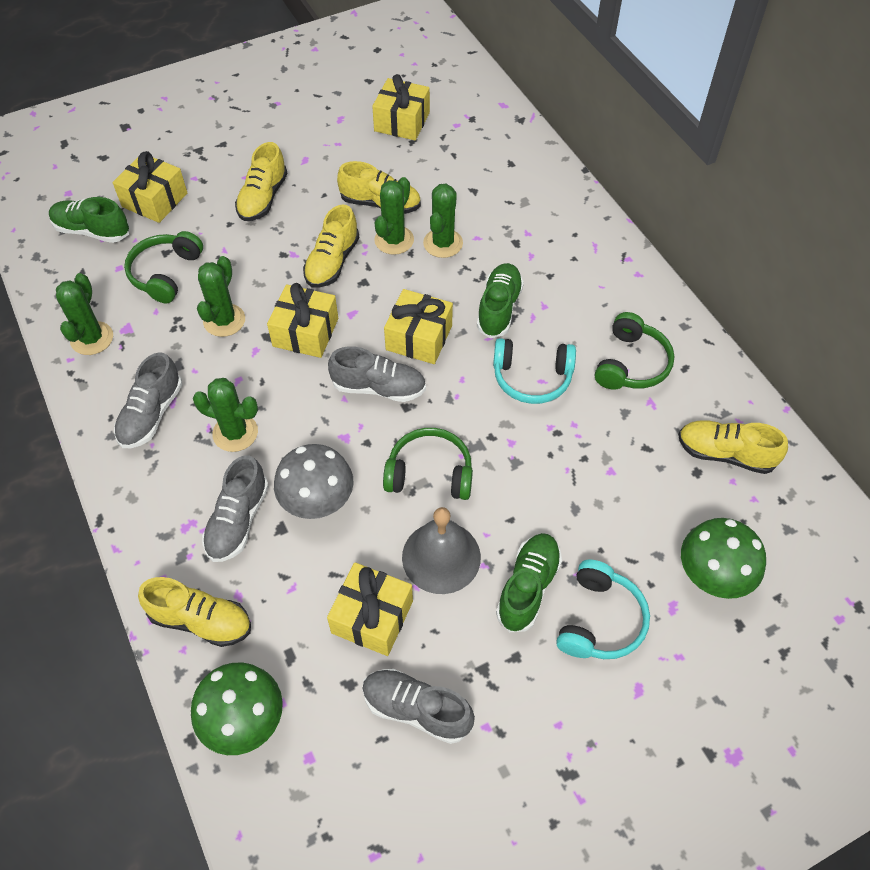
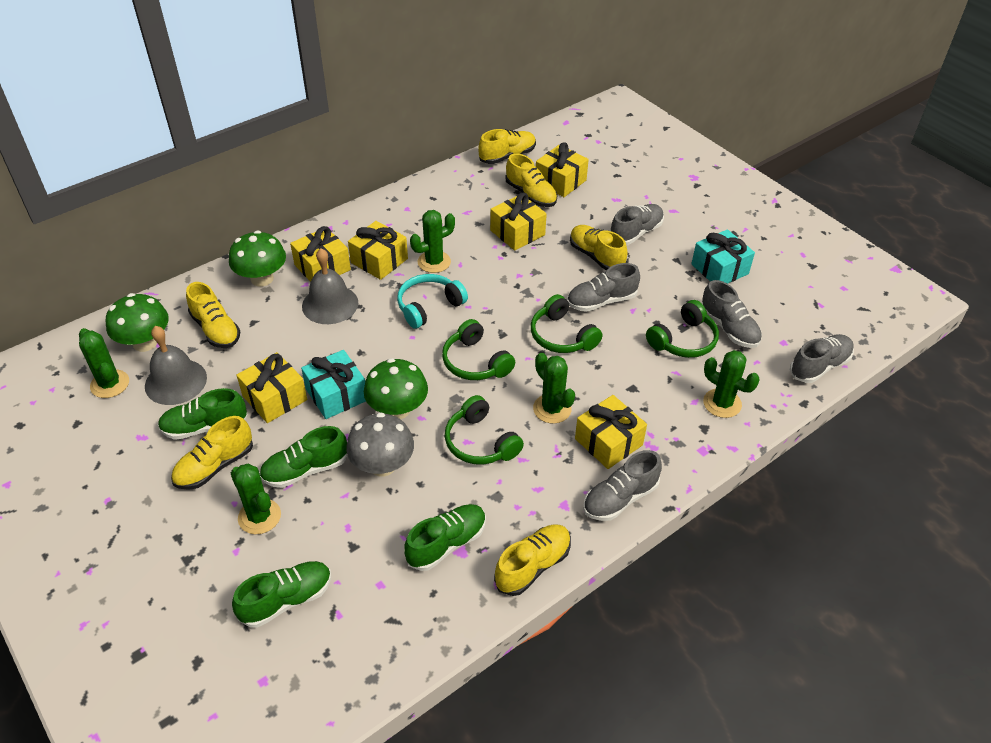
green headphones: [124,231,203,303] [383,428,473,500] [595,312,675,390] = 3 -> [442,319,515,380] [445,395,524,465] [531,294,602,353] [646,300,719,358] = 4
green mushroom: [191,663,283,755] [681,518,766,599] = 2 -> [106,293,169,352] [229,230,286,286] [364,358,428,419] = 3
green shoe: [49,197,129,243] [477,263,524,338] [496,533,562,632] = 3 -> [158,388,248,440] [232,561,331,628] [260,426,347,488] [404,504,486,571] = 4
grey bell: [402,507,481,594] = 1 -> [145,326,207,405] [302,248,358,324] = 2
grey shoe: [114,352,182,448] [202,455,269,562] [328,346,426,402] [362,669,475,744] = 4 -> [567,263,640,312] [583,450,662,521] [610,204,664,245] [702,280,762,348] [790,334,854,383] = 5
turquoise gift: none = 0 -> [301,350,366,419] [691,229,755,284] = 2
turquoise headphones: [493,338,576,404] [556,560,650,659] = 2 -> [397,274,468,329] = 1
yellow gift: [113,151,187,223] [267,283,338,358] [327,562,413,656] [372,74,430,140] [384,289,453,364] = 5 -> [236,352,307,423] [290,226,351,282] [348,221,408,280] [490,193,547,250] [536,142,589,197] [575,395,647,469] = 6
yellow shoe: [138,577,251,647] [235,142,288,221] [303,205,359,288] [337,161,421,214] [678,421,788,474] = 5 -> [171,416,253,490] [186,282,240,348] [478,129,536,164] [494,524,571,596] [506,153,557,207] [570,225,628,271] = 6

